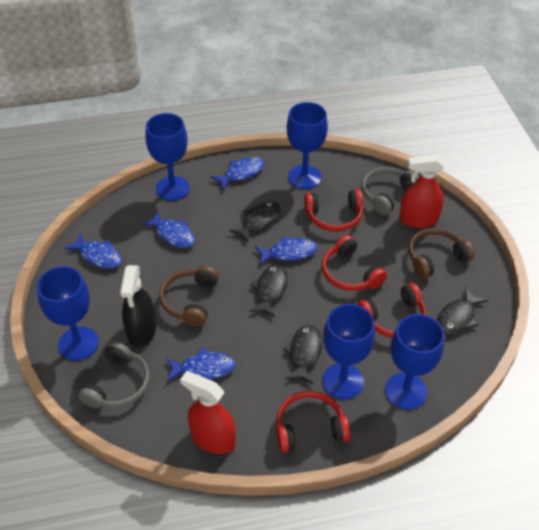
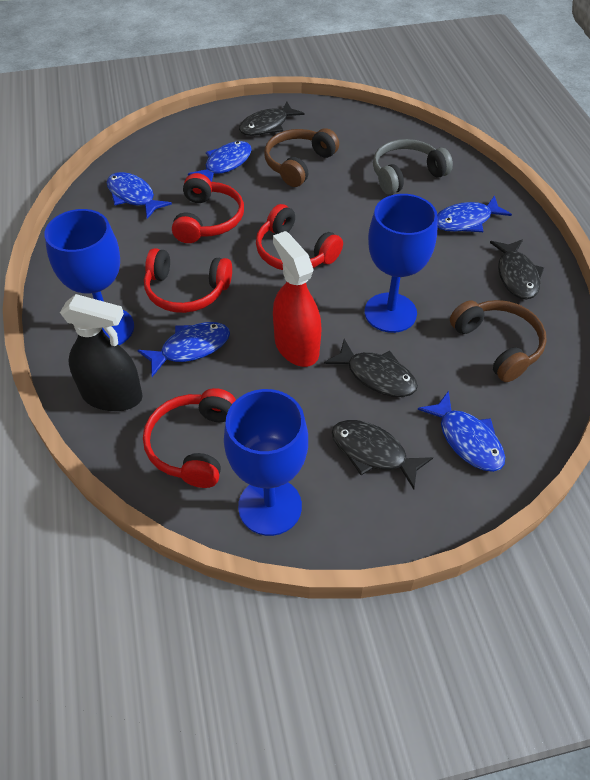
blue goblet: [37,266,99,361] [145,113,190,201] [287,102,328,189] [322,304,375,399] [385,314,444,410] = 5 -> [44,209,134,345] [224,389,308,536] [364,194,438,333] = 3
grey headphones: [78,341,150,408] [362,167,420,215] = 2 -> [373,139,453,195] = 1
red spray bottle: [180,371,236,454] [399,155,444,228] = 2 -> [273,231,322,367] = 1

